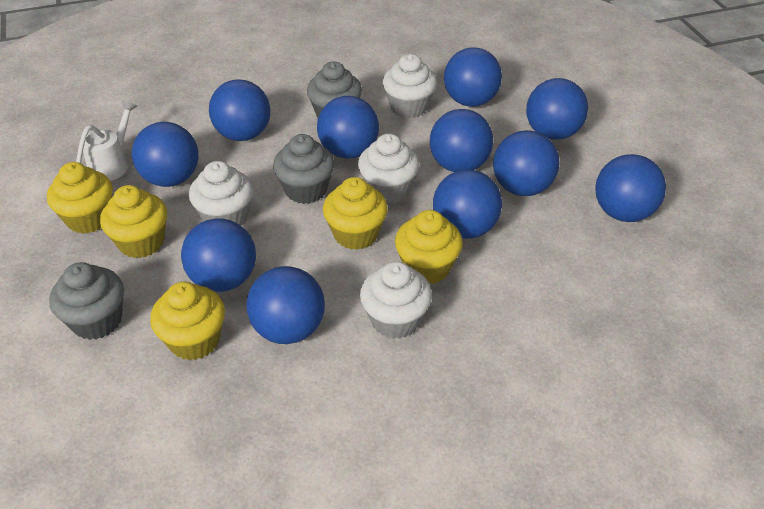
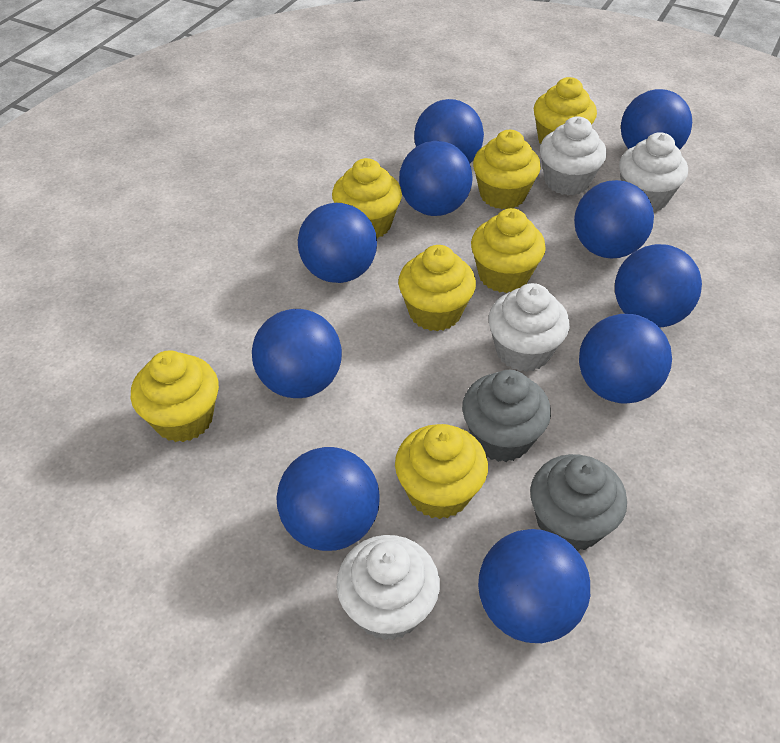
blue ball: [132,122,199,187] [181,218,256,292] [209,79,270,141] [246,266,325,344] [317,96,379,159] [430,109,493,172] [433,169,502,239] [444,47,502,107] [493,130,560,196] [526,78,588,140] [595,154,666,222] = 11 -> [252,309,342,398] [276,447,380,551] [298,203,377,283] [399,141,473,216] [414,99,484,163] [478,529,590,643] [574,180,654,259] [579,314,672,404] [615,244,702,328] [621,89,692,150] = 10
grey cupcake: [49,262,124,340] [273,134,335,204] [307,61,362,118] = 3 -> [462,370,551,462] [530,454,627,551] = 2
white watering can: [76,100,137,181] = 1 -> none = 0
yellow cupcake: [47,162,113,234] [100,185,167,258] [150,282,225,360] [323,177,388,250] [395,210,463,284] = 5 -> [131,350,219,442] [332,158,402,239] [395,424,488,519] [398,245,476,331] [471,208,546,293] [473,130,541,209] [534,77,597,144] = 7

